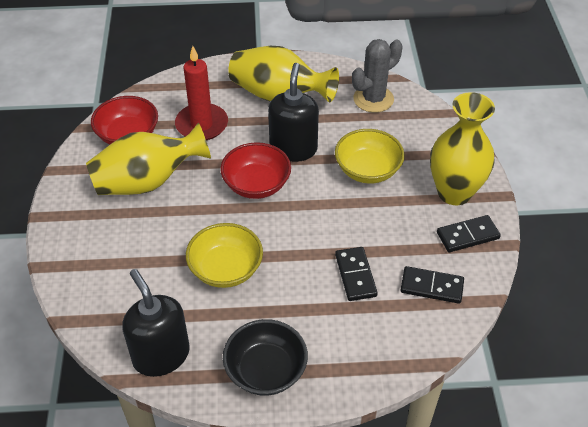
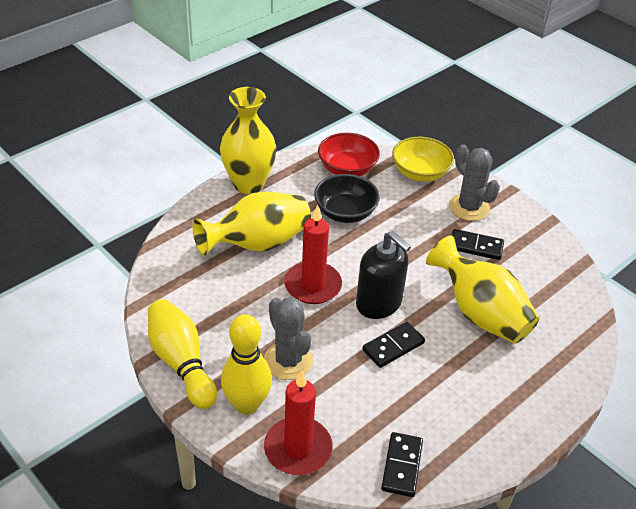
black soap dispenser: [122,269,190,377] [268,63,319,162] = 2 -> [356,231,411,319] = 1
grey cactus: [352,39,403,113] = 1 -> [264,298,313,380] [449,144,500,221] = 2
red bowl: [91,96,158,145] [220,142,291,199] = 2 -> [318,133,380,176] = 1
red candle: [175,46,228,140] = 1 -> [264,371,332,475] [284,205,342,304] = 2
yellow bowl: [186,223,263,288] [335,129,405,184] = 2 -> [392,137,454,182] = 1
yellow bowling pin: none = 0 -> [148,299,217,409] [221,314,272,415] = 2

